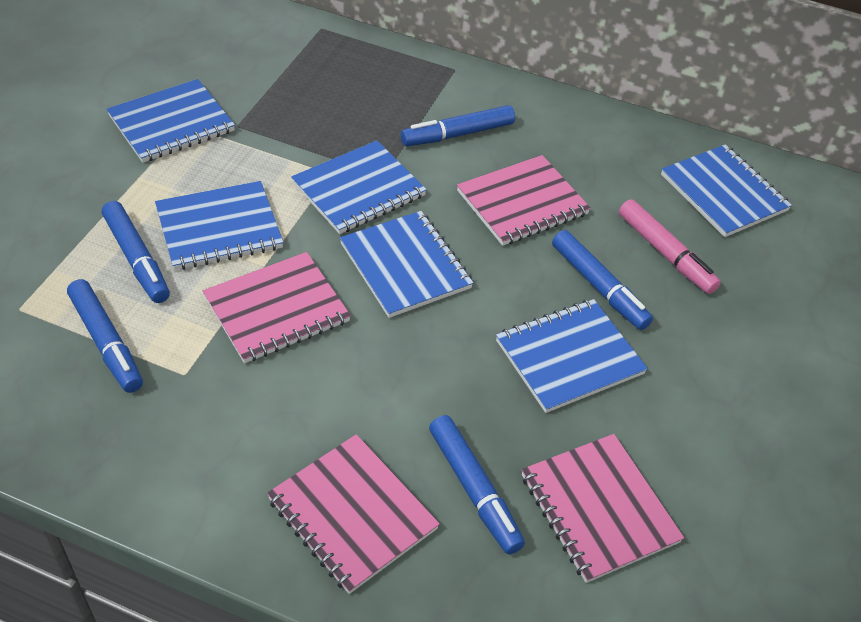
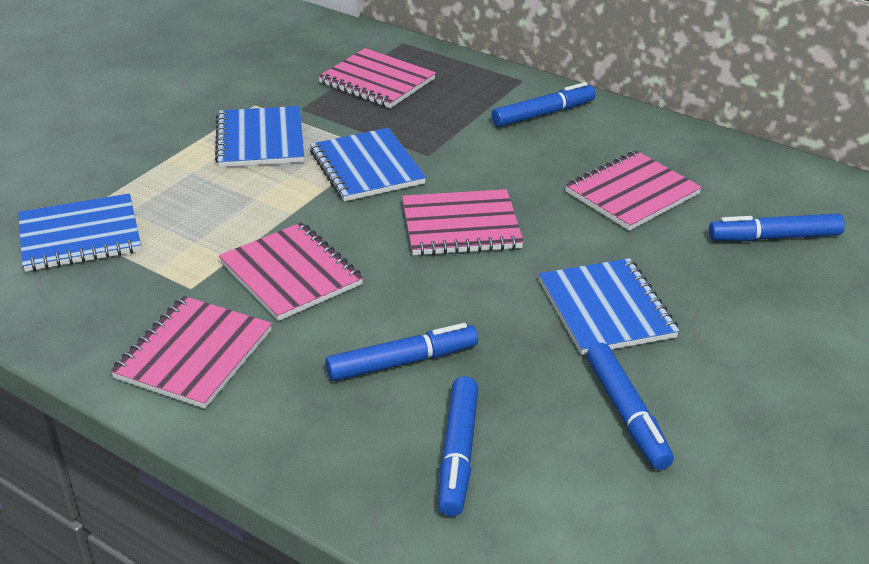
blue notebook: [107,79,235,163] [155,181,284,270] [291,140,427,234] [340,211,473,318] [496,299,648,413] [661,144,792,237] = 6 -> [18,193,141,272] [215,106,304,167] [310,128,426,202] [539,258,680,355] = 4
pink marker: [619,199,721,294] = 1 -> none = 0
pink notebook: [203,252,351,363] [267,434,440,594] [457,155,591,246] [522,434,684,583] = 4 -> [110,296,272,409] [219,222,363,321] [318,48,436,108] [402,189,524,256] [565,150,702,231] = 5

